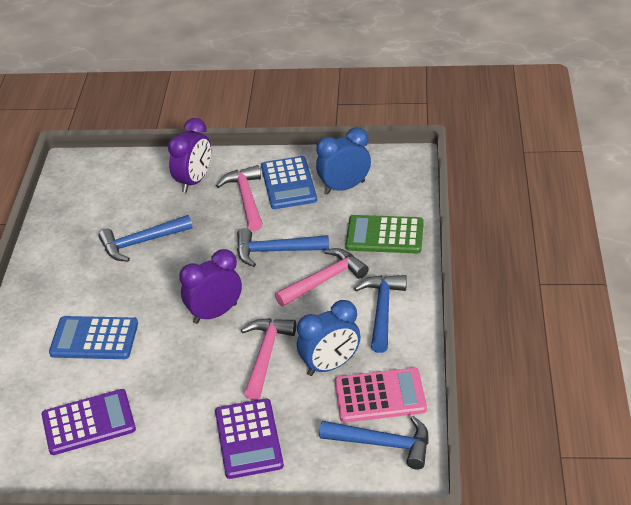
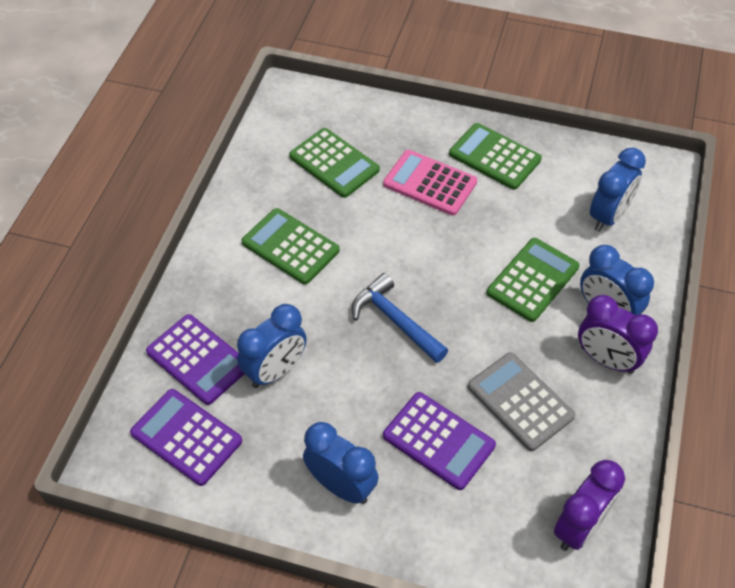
blue calculator: [49,316,138,359] [261,156,317,209] = 2 -> none = 0
blue clock: [297,300,361,376] [316,128,371,194] = 2 -> [237,304,307,388] [303,422,379,504] [580,245,654,315] [590,148,646,232] = 4
blue hammer: [98,215,192,262] [237,228,329,267] [319,416,429,470] [354,275,407,353] = 4 -> [352,273,448,363] = 1
green calculator: [345,215,424,253] = 1 -> [242,208,340,285] [289,128,380,198] [449,123,542,190] [487,238,580,322] = 4
grey calculator: none = 0 -> [468,352,575,451] = 1
pink hammer: [216,165,263,231] [241,318,296,400] [275,248,369,307] = 3 -> none = 0
purple calculator: [42,389,136,455] [215,398,284,479] = 2 -> [130,389,242,486] [146,314,244,405] [383,392,496,490] = 3

